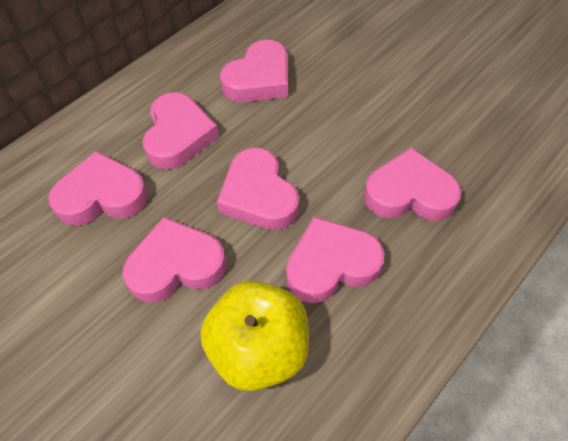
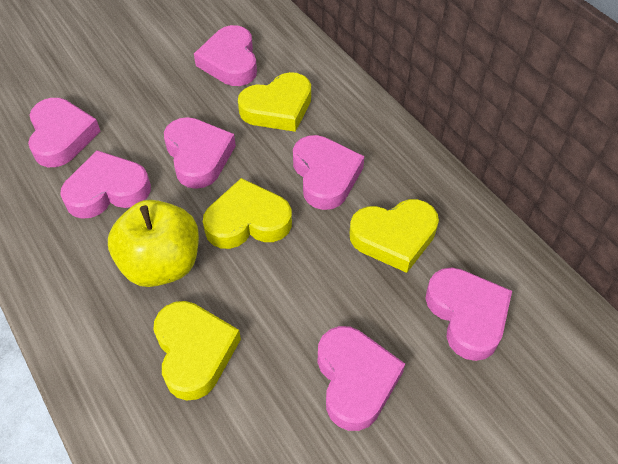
yellow heart: none = 0 -> [153,301,241,400] [203,178,292,249] [238,72,311,132] [350,199,439,273] = 4

